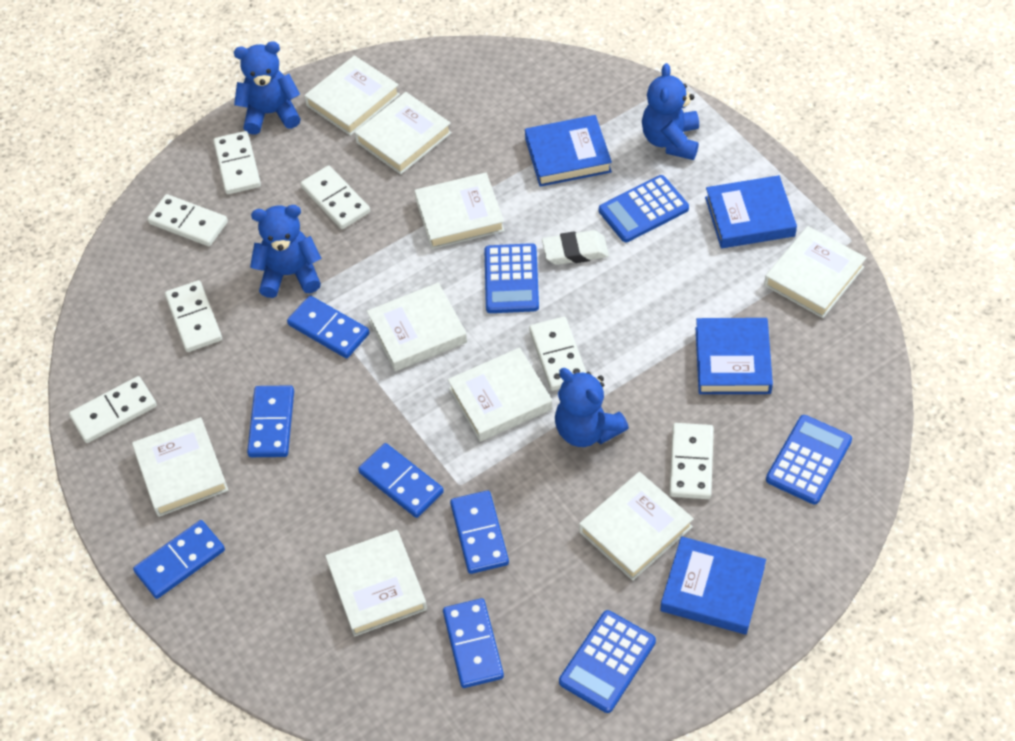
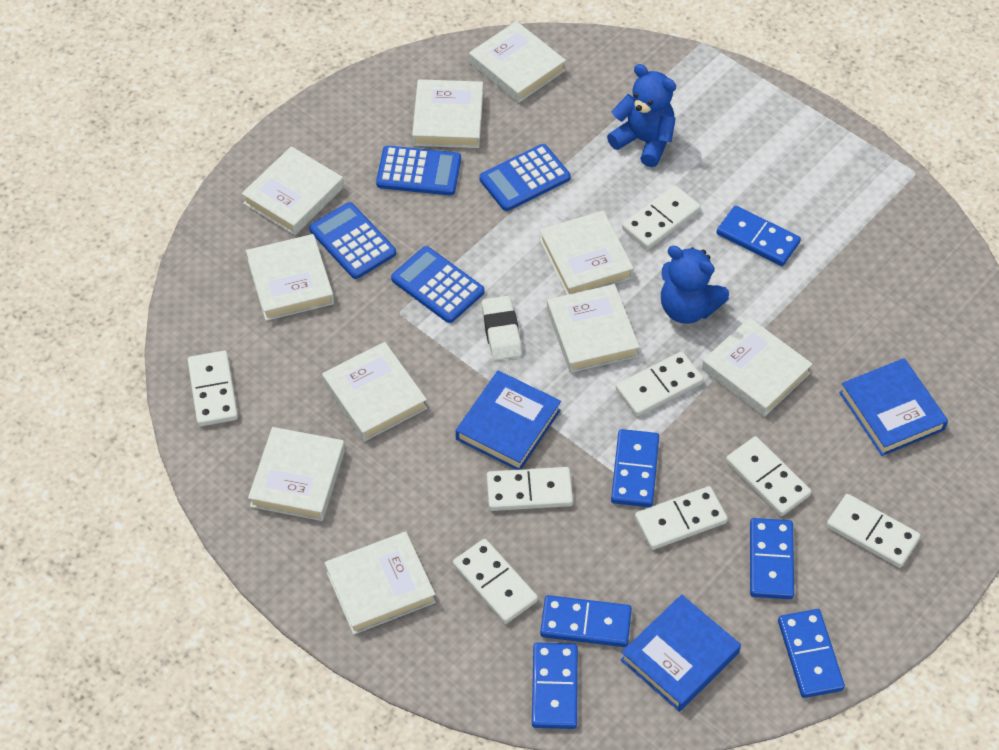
blue book: [525,115,612,187] [660,536,766,635] [696,318,773,394] [705,175,797,248] = 4 -> [456,370,561,470] [620,594,741,712] [839,358,948,456] = 3
blue teddy bear: [234,41,301,135] [250,205,321,298] [555,368,629,447] [642,63,699,160] = 4 -> [607,64,676,167] [661,246,729,324] = 2
white book: [132,417,228,517] [304,55,400,136] [325,530,427,637] [354,92,452,174] [367,283,467,371] [414,173,505,249] [448,348,553,442] [579,472,694,581] [764,226,866,318] = 9 -> [242,146,344,235] [246,234,334,321] [248,427,345,521] [322,342,427,442] [325,532,436,635] [412,79,483,148] [469,21,566,103] [539,211,634,295] [547,284,640,373] [702,318,813,417] = 10
white domino: [69,376,157,443] [148,194,228,246] [165,280,222,352] [213,131,261,194] [300,165,370,229] [529,317,586,391] [669,423,714,499] = 7 -> [188,351,238,426] [453,539,538,624] [487,467,573,511] [616,351,704,417] [622,185,701,250] [635,486,728,550] [726,436,812,516] [826,494,921,568] = 8

